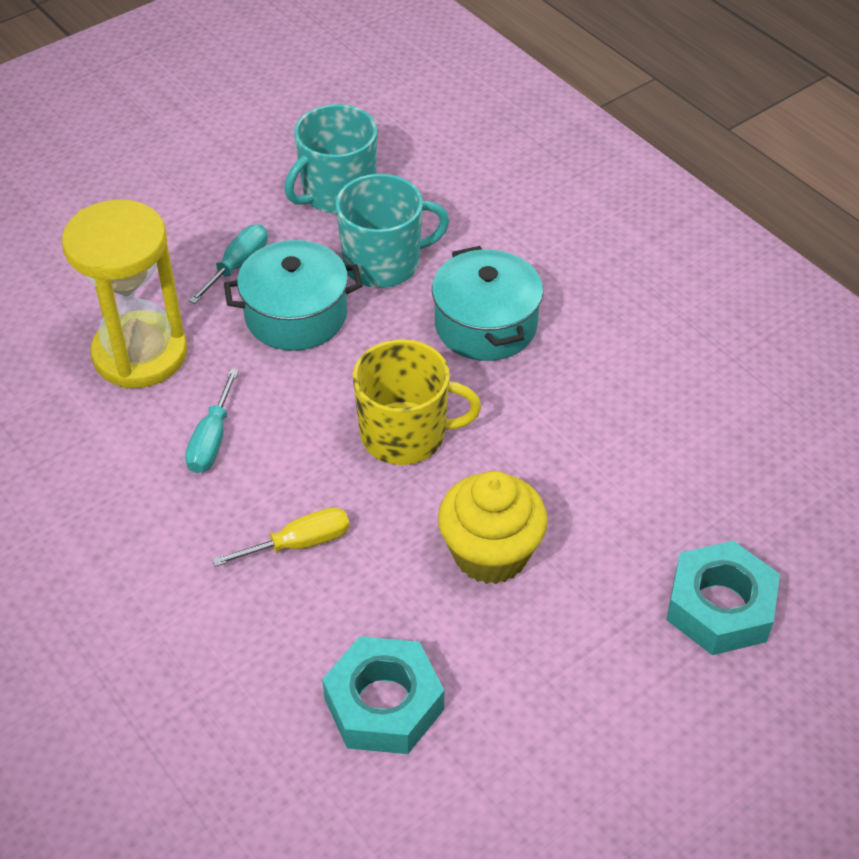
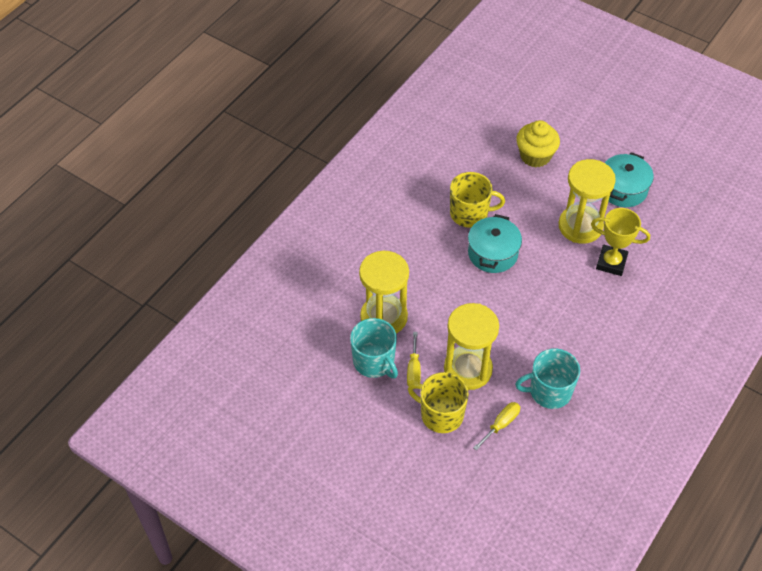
turquoise nut: [322,636,444,754] [666,541,780,655] = 2 -> none = 0
turquoise screwdriver: [185,369,239,473] [188,224,268,304] = 2 -> none = 0
yellow hourglass: [62,200,187,388] = 1 -> [359,251,409,334] [444,303,499,390] [558,159,616,244] = 3
yellow mug: [353,339,481,465] = 1 -> [408,372,469,433] [450,172,505,228] = 2
yellow screwdriver: [212,507,350,567] = 1 -> [407,332,421,389] [473,402,520,451] = 2
yellow trophy: none = 0 -> [591,208,650,276] = 1

